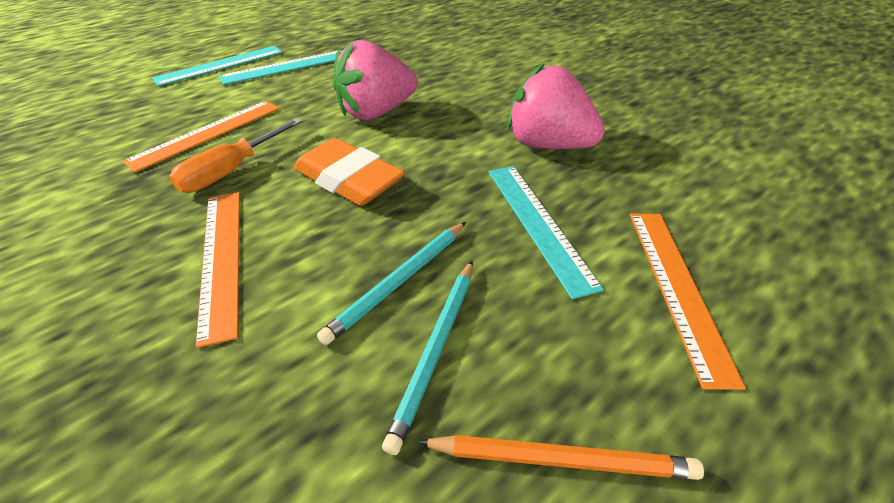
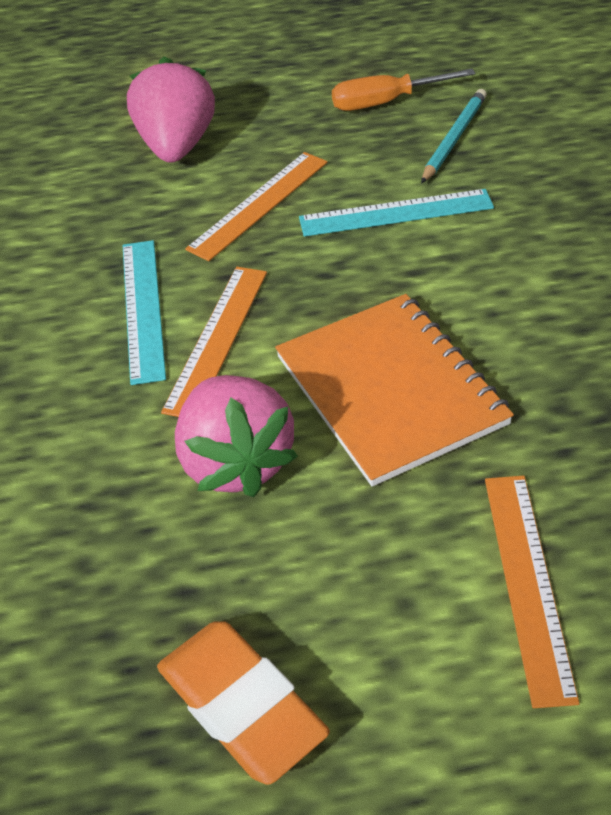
orange notebook: none = 0 -> [275,294,514,487] = 1
orange pencil: [417,435,704,480] = 1 -> none = 0
turquoise pencil: [317,222,466,345] [382,260,473,455] = 2 -> [421,89,487,184] = 1
turquoise ruler: [152,46,283,86] [219,50,342,85] [489,166,604,300] = 3 -> [123,240,166,385] [299,189,494,237] = 2

